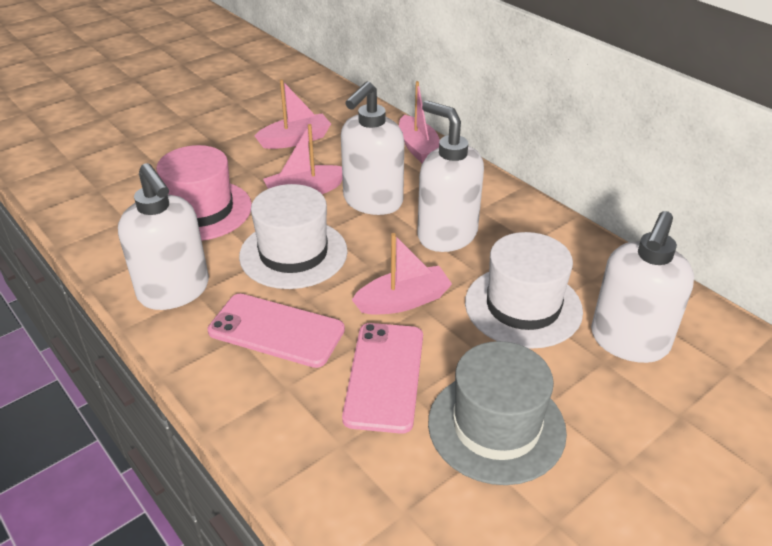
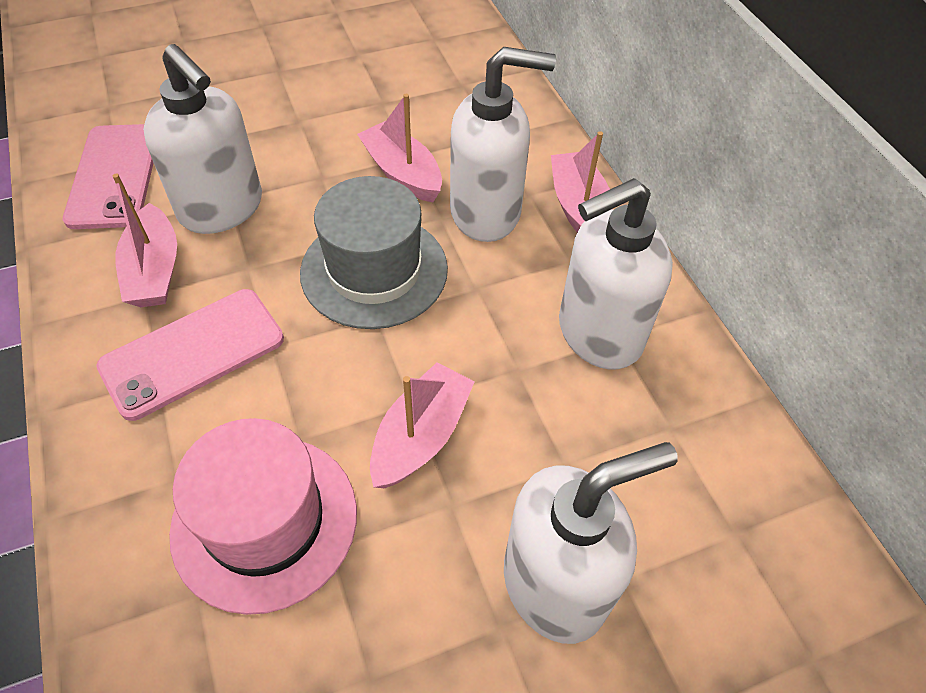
white hat: [239,184,348,289] [465,232,583,349] = 2 -> none = 0

